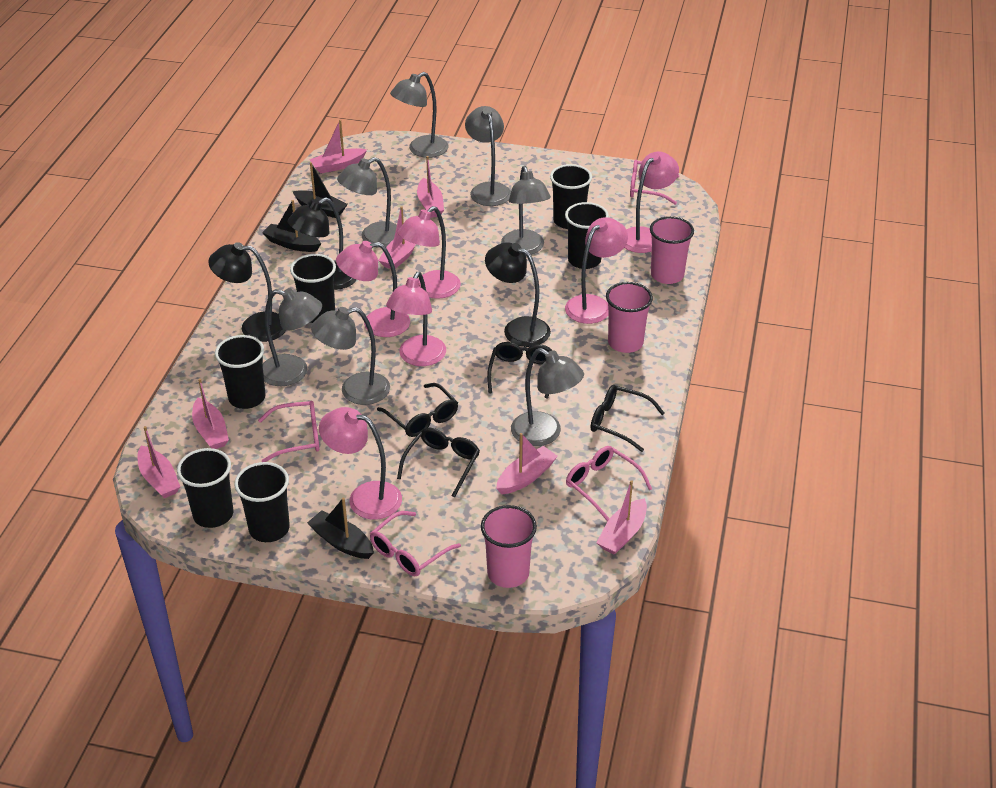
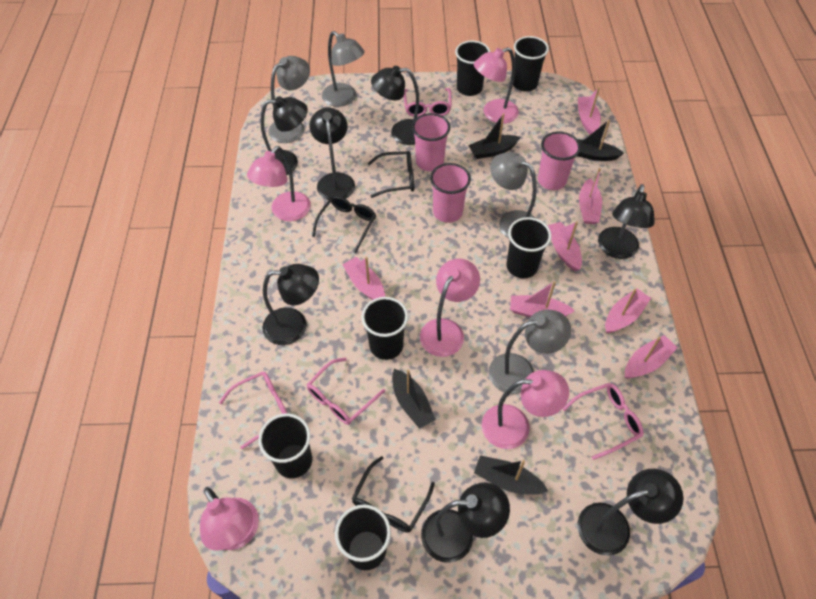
black boat: [262,200,321,252] [293,162,348,218] [307,498,374,559] = 3 -> [392,369,436,429] [468,113,521,159] [474,455,548,494] [577,120,624,161] = 4
black glasses: [377,383,458,437] [397,428,480,498] [487,342,553,398] [591,385,665,452] = 4 -> [312,196,376,253] [352,456,435,533] [368,151,414,198] = 3
black lamp: [208,242,286,342] [288,197,357,290] [485,242,551,347] = 3 -> [260,96,308,175] [262,264,319,345] [309,107,355,200] [371,66,419,145] [421,482,510,563] [578,469,683,556] [598,184,655,259] = 7
grey lamp: [263,288,322,386] [311,307,390,405] [337,157,397,248] [390,72,449,158] [465,106,511,206] [501,166,551,255] [511,348,584,446] = 7 -> [268,56,310,143] [322,31,365,107] [489,309,571,394] [490,152,537,238] = 4
pink lamp: [319,407,402,520] [336,241,410,337] [386,272,446,366] [397,206,461,299] [565,217,628,324] [624,151,679,253] = 6 -> [200,487,259,551] [247,146,311,221] [420,258,480,357] [474,47,519,124] [482,370,569,449] = 5

